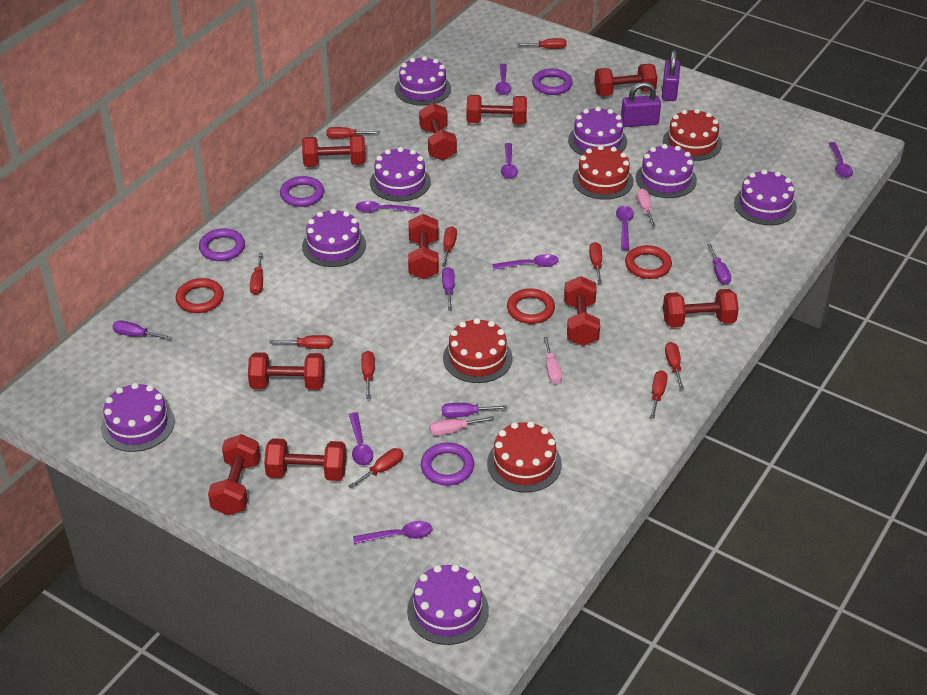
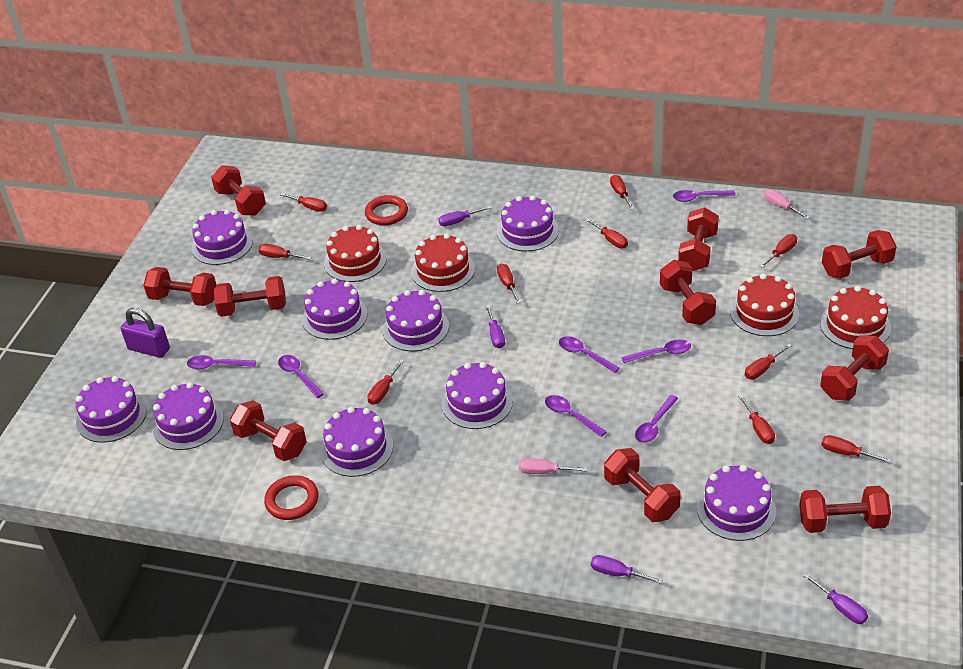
pink screwdriver: [429,416,495,436] [543,337,562,384] [636,189,656,227] = 3 -> [519,458,588,474] [764,189,810,219] = 2
purple cake: [101,383,175,452] [302,209,366,267] [370,147,431,202] [395,56,451,106] [407,564,489,645] [568,107,627,155] [636,144,697,198] [734,169,797,225] = 8 -> [76,376,147,443] [153,382,224,450] [191,209,253,265] [302,278,368,340] [320,407,393,477] [382,290,449,351] [442,362,513,429] [497,195,559,251] [697,465,776,541] = 9
purple padlock: [621,82,661,127] [662,50,680,101] = 2 -> [121,308,170,358] = 1
purple ring: [199,228,245,261] [280,176,324,207] [421,443,474,486] [532,68,573,95] = 4 -> none = 0
purple spoon: [349,412,373,466] [353,521,432,544] [356,201,419,213] [492,254,559,270] [495,64,511,95] [501,143,518,179] [616,206,634,250] [828,142,853,178] = 8 -> [187,355,256,369] [278,355,324,398] [545,395,607,437] [559,336,620,373] [621,339,691,363] [635,395,679,443] [673,190,736,202] = 7
red ring: [176,278,224,313] [507,288,555,324] [625,245,672,279] = 3 -> [264,475,318,520] [365,195,408,225] = 2

